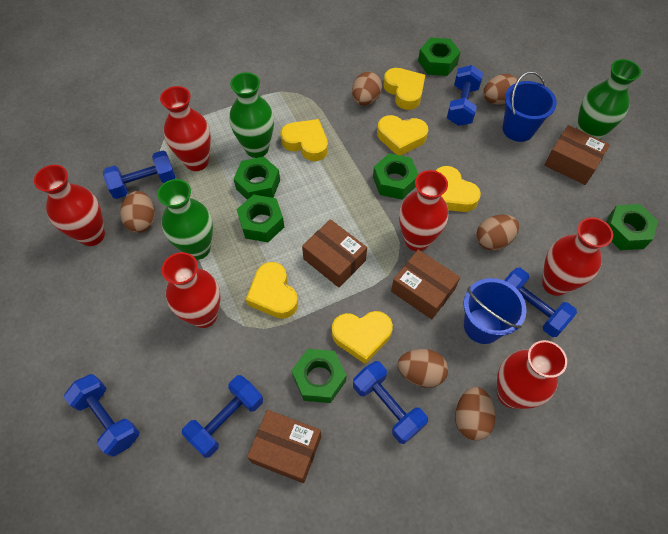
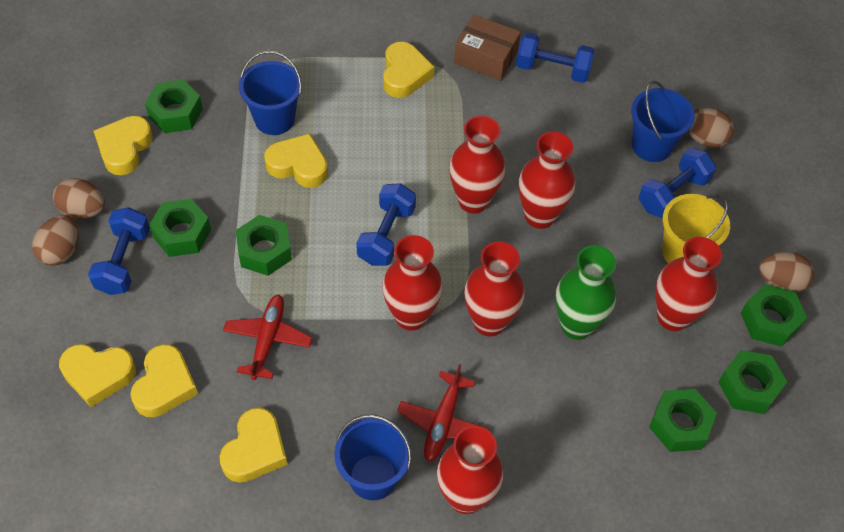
blue bucket: [464,278,527,344] [503,71,557,142] = 2 -> [239,51,302,135] [334,415,412,500] [631,81,695,162] = 3
blue dumbbell: [64,374,140,457] [103,151,176,199] [182,375,263,458] [353,361,428,444] [447,65,483,126] [504,268,577,337] = 6 -> [88,207,150,295] [356,183,416,266] [516,33,595,83] [639,148,716,218] = 4
brown box: [247,410,321,483] [302,219,367,288] [391,250,460,319] [544,125,610,185] = 4 -> [454,15,521,81] = 1
brown egg: [120,191,155,233] [352,72,382,106] [398,349,448,388] [455,387,495,441] [476,215,519,250] [483,74,517,105] = 6 -> [32,215,79,266] [53,178,105,219] [688,108,734,148] [759,252,814,293] = 4
green vase: [157,179,213,260] [229,72,274,158] [576,59,641,139] = 3 -> [555,245,616,340] = 1
red plane: none = 0 -> [223,294,312,380] [397,364,489,462] = 2
yellow bucket: none = 0 -> [662,194,730,263] = 1

